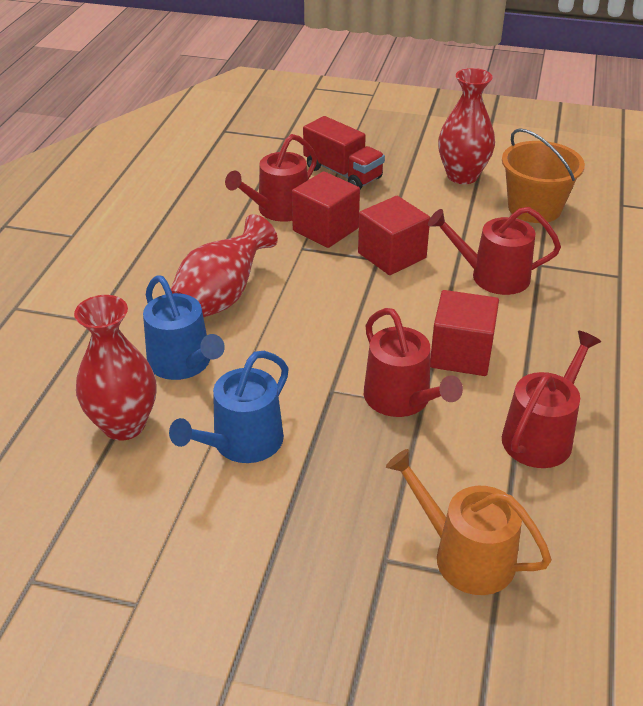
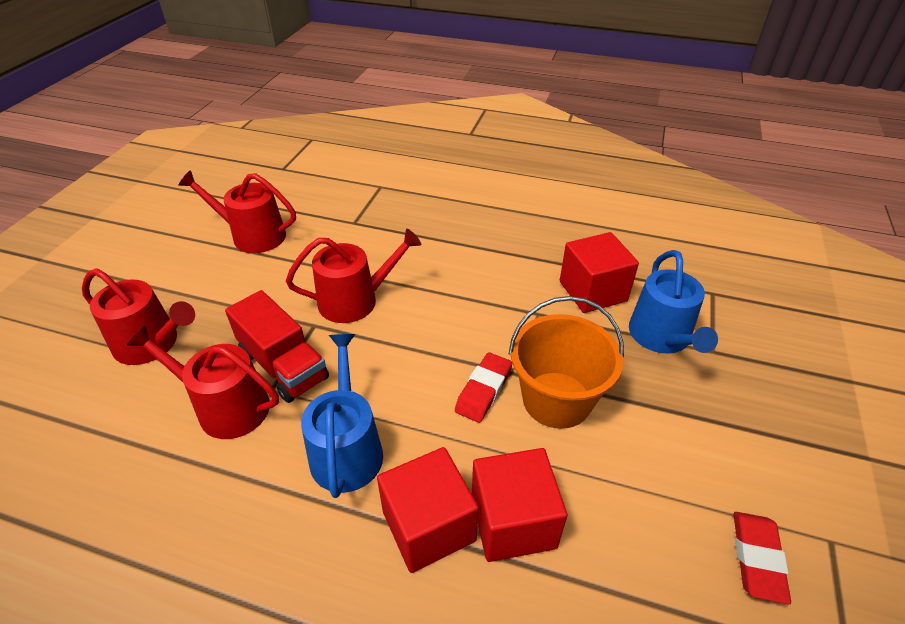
orange watering can: [386,449,552,595] = 1 -> none = 0
red eraser: none = 0 -> [455,352,512,423] [734,512,791,604] = 2
red vase: [74,295,156,441] [171,214,278,318] [438,68,495,184] = 3 -> none = 0

